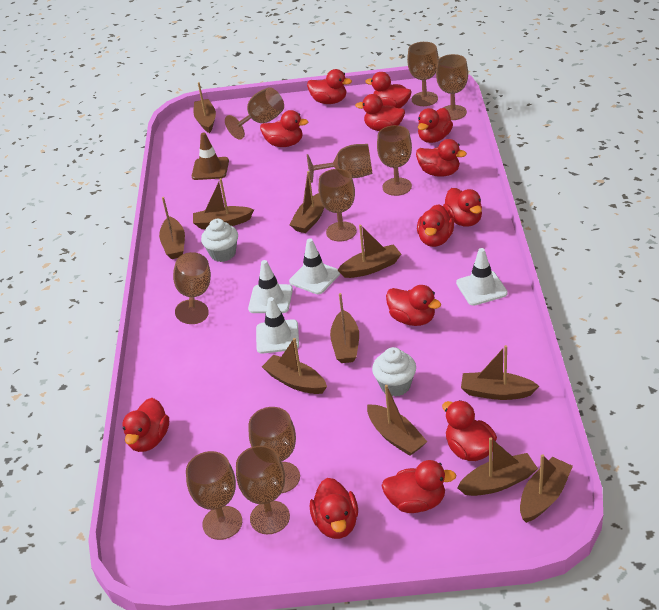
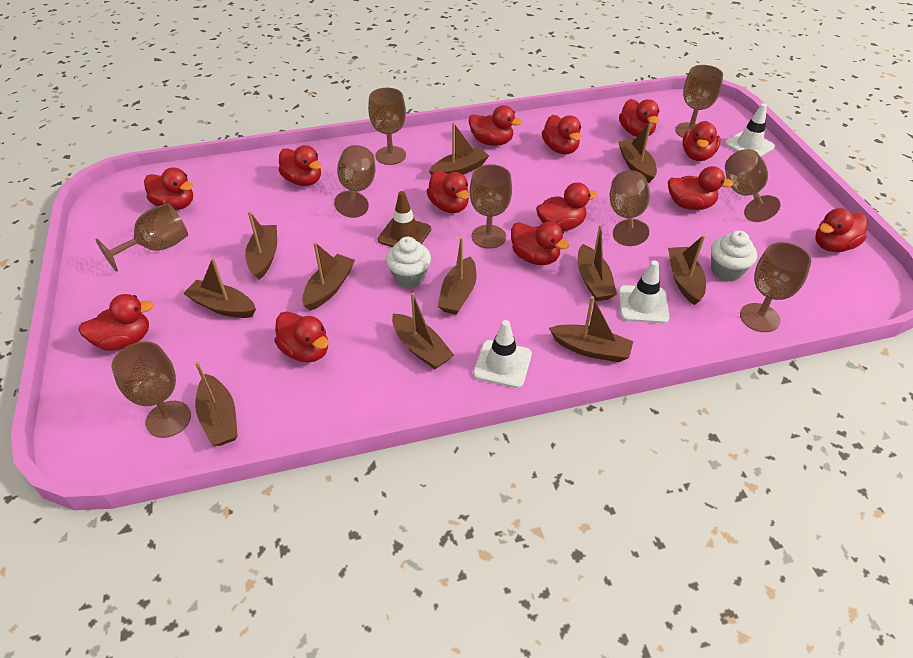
brown goblet: [173,252,211,324] [186,451,242,540] [225,87,284,140] [236,446,290,534] [249,407,300,493] [307,144,373,183] [318,169,357,241] [377,125,412,196] [407,42,439,106] [436,54,468,120] = 10 -> [95,203,188,272] [112,341,191,438] [334,145,376,218] [368,88,406,165] [470,164,512,249] [610,170,650,246] [675,65,723,138] [725,149,781,222] [740,242,811,332] = 9
white traffic cone: [248,260,293,313] [256,297,299,354] [289,238,340,294] [456,248,508,306] = 4 -> [473,320,532,388] [618,260,670,323] [725,103,775,156] = 3

